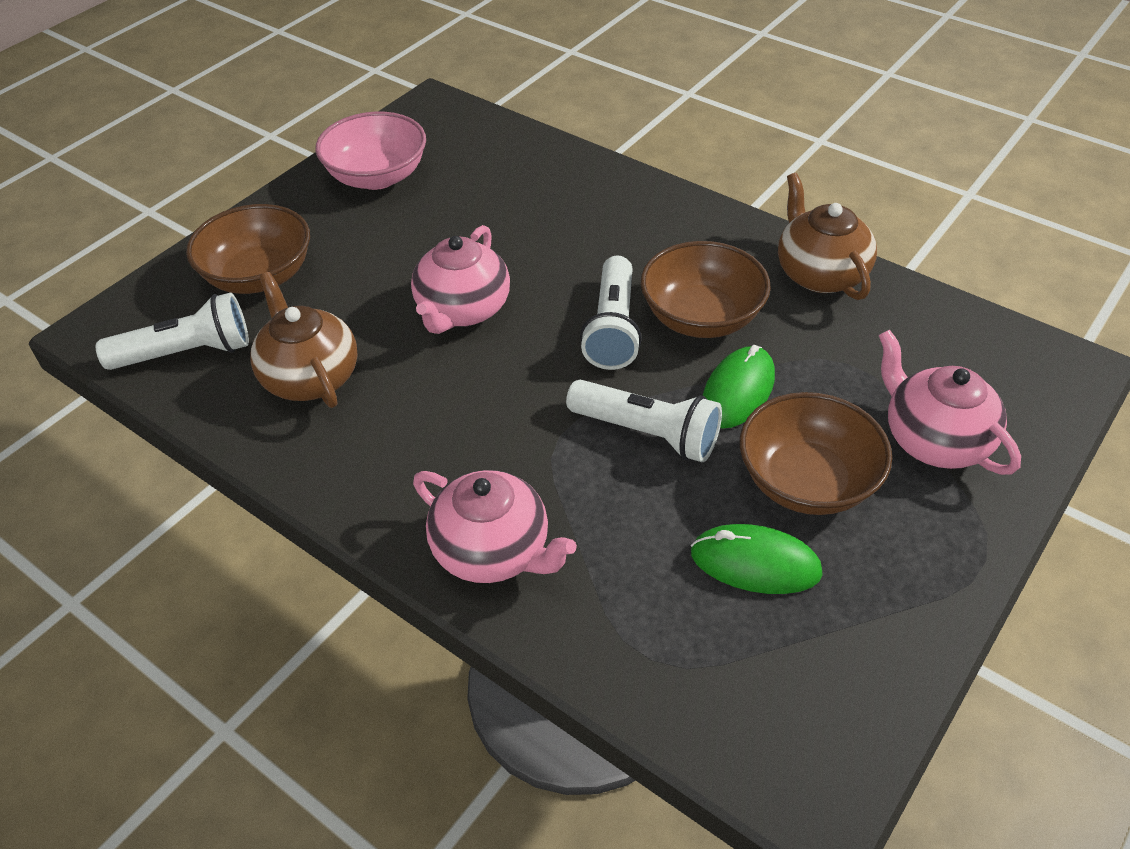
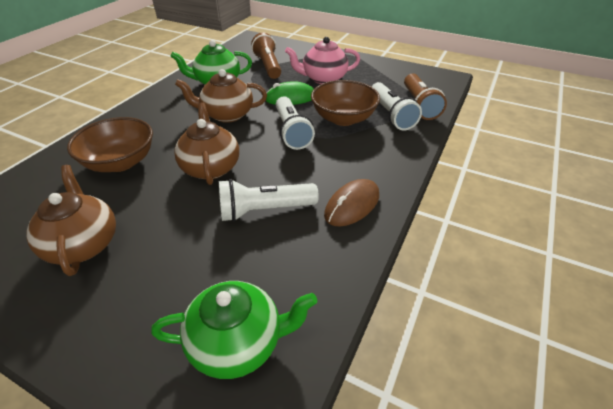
brown bowl: [186,204,310,294] [640,241,771,338] [740,392,892,515] = 3 -> [67,117,153,172] [311,80,380,126] = 2
brown flashlight: none = 0 -> [251,33,281,79] [404,73,447,120] = 2
brown mouse: none = 0 -> [324,179,379,227] = 1
brown teapot: [250,272,358,408] [778,173,877,300] = 2 -> [26,165,116,276] [174,102,239,185] [175,69,267,123] = 3
green mouse: [691,524,823,594] [702,345,775,428] = 2 -> [266,81,314,105] = 1
green teapot: none = 0 -> [151,281,318,379] [171,40,252,85] = 2
pink bowl: [315,112,426,190] = 1 -> none = 0
pink teapot: [411,225,510,334] [413,470,577,583] [879,330,1021,475] = 3 -> [285,37,360,84] = 1

